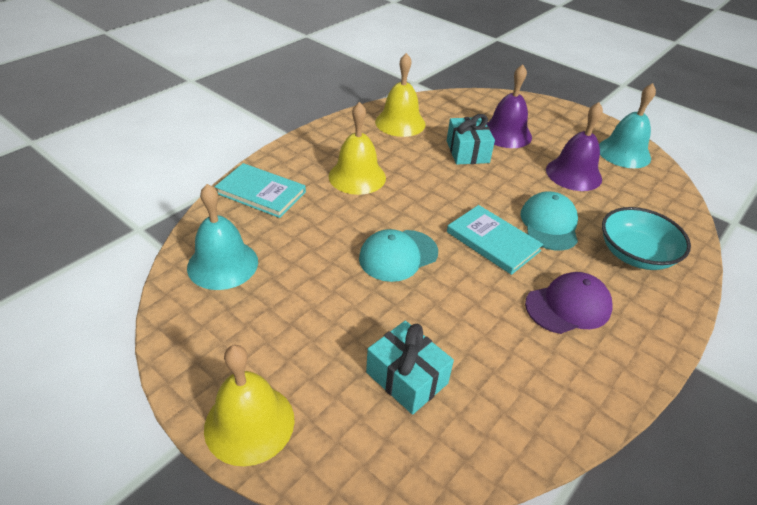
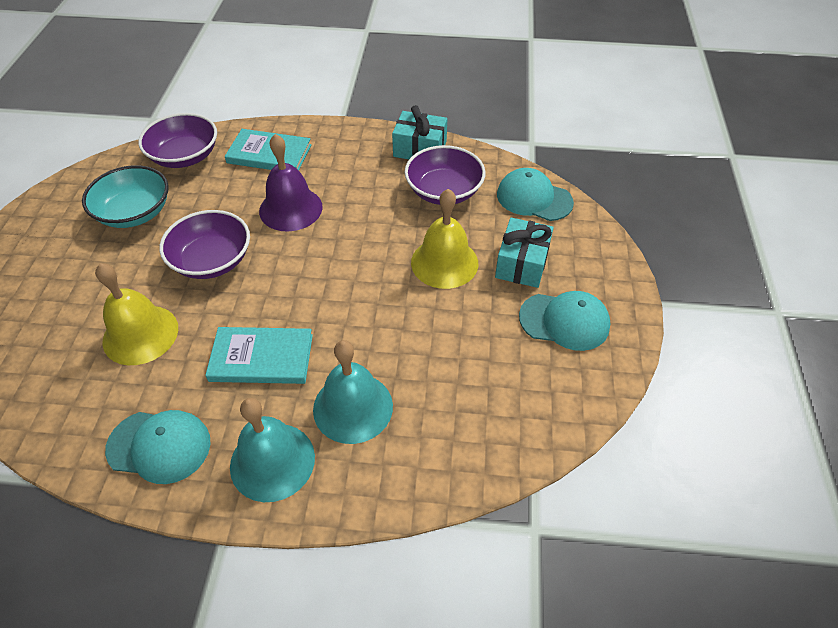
purple bell: [487,64,532,148] [546,102,603,191] = 2 -> [259,134,323,231] = 1
purple bowl: none = 0 -> [138,113,217,168] [159,210,250,279] [405,145,486,205] = 3
purple cap: [525,272,613,334] = 1 -> none = 0
turquoise cap: [359,229,438,282] [520,191,578,251] = 2 -> [105,410,210,484] [497,168,574,221] [519,291,611,351] = 3
yellow bell: [204,345,295,466] [328,102,386,195] [375,53,426,137] = 3 -> [95,263,178,365] [411,189,478,289] = 2

